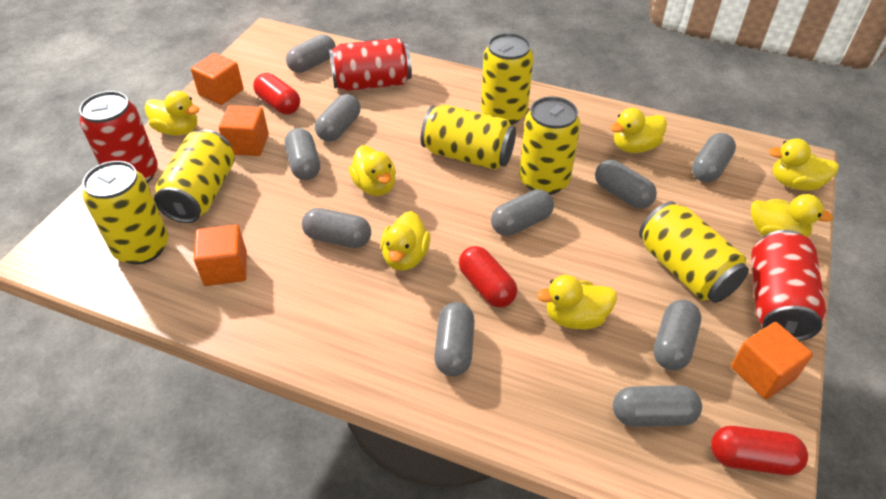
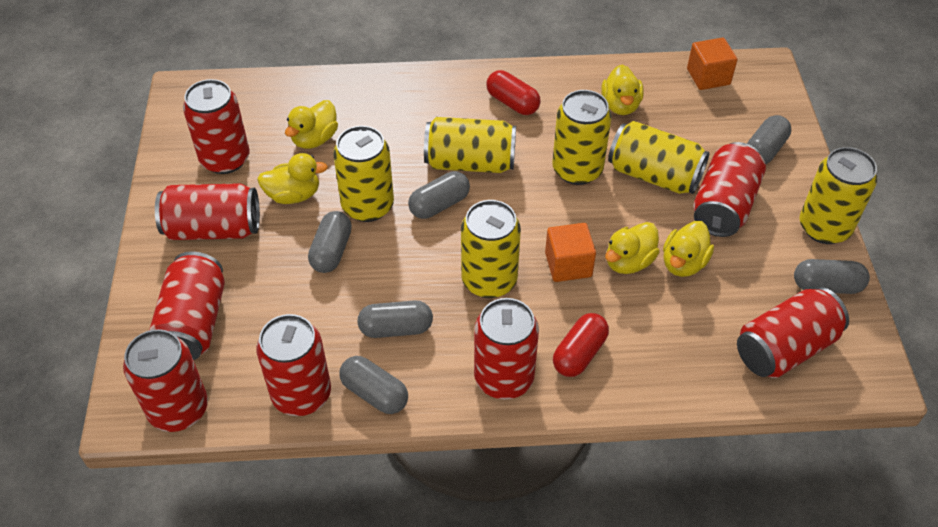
grey capsule: [285,128,320,180] [286,34,336,73] [302,208,371,248] [315,94,361,142] [434,302,475,376] [491,189,554,236] [595,160,657,209] [613,385,702,427] [654,300,701,371] [692,133,736,182] = 10 -> [308,211,352,273] [339,356,408,414] [357,300,433,338] [408,171,470,219] [747,115,791,164] [794,259,870,294] = 6
orange cube: [191,53,244,105] [194,224,247,286] [219,105,269,156] [731,322,813,399] = 4 -> [545,223,596,282] [687,37,737,90] = 2
red can: [79,91,158,183] [329,38,412,91] [751,230,826,341] = 3 -> [123,329,208,432] [149,251,225,360] [155,183,260,240] [183,79,250,174] [256,314,331,416] [474,298,539,399] [693,142,766,237] [737,287,849,378] = 8
red capsule: [253,73,300,114] [459,246,517,307] [711,426,808,475] = 3 -> [486,70,541,115] [553,313,609,377] = 2
yellow duck: [145,91,199,136] [349,145,396,196] [381,211,430,271] [537,275,617,330] [610,108,667,153] [751,194,833,237] [769,138,839,191] = 7 -> [257,153,328,204] [285,100,338,149] [602,65,644,115] [605,222,659,274] [663,221,714,277] = 5

